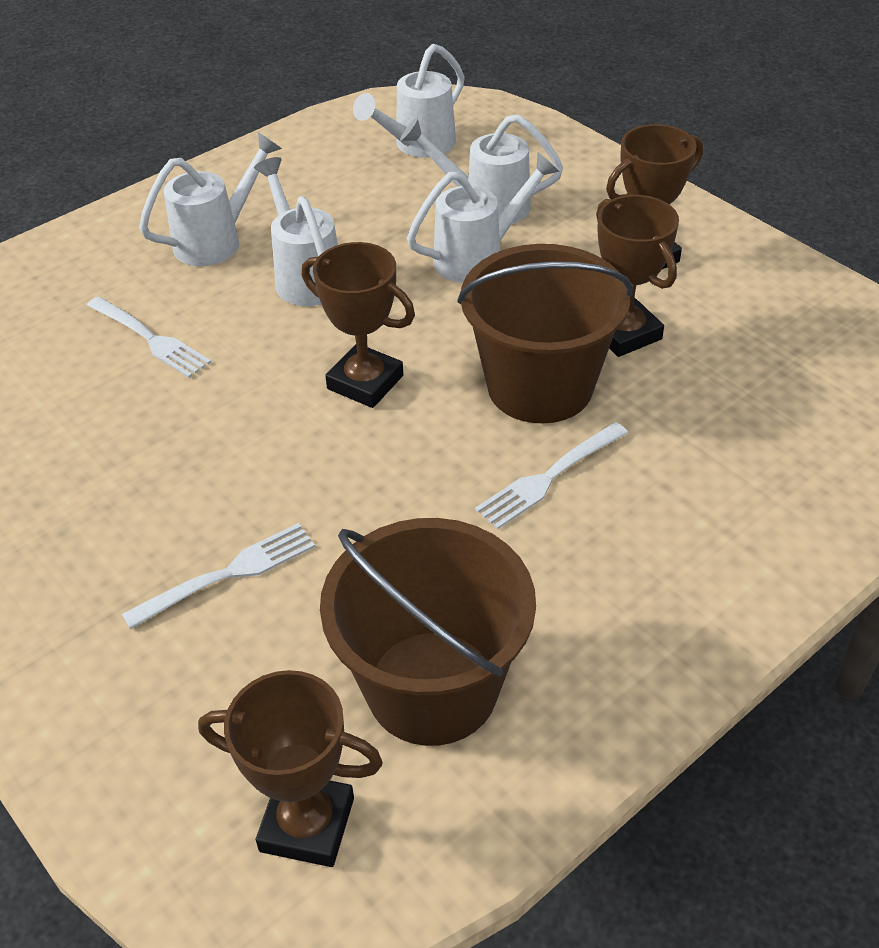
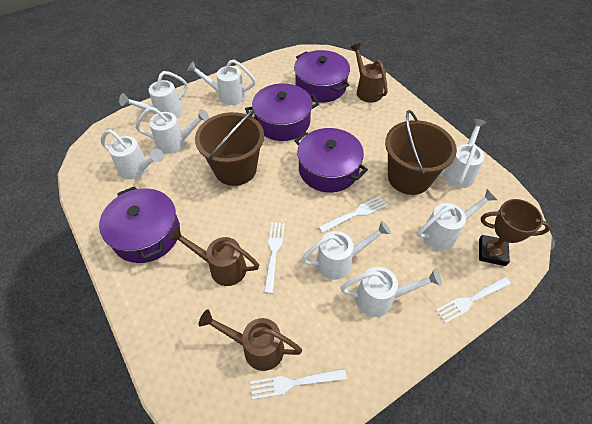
brown trophy: [198,670,383,867] [302,242,415,408] [596,195,679,357] [606,124,703,269] = 4 -> [479,199,551,266] = 1
brown watering can: none = 0 -> [169,227,259,286] [198,309,302,371] [350,43,388,103] = 3
purple pot: none = 0 -> [99,186,180,263] [245,84,319,141] [294,50,350,103] [294,128,368,193] = 4
white fork: [86,296,211,378] [122,523,315,629] [475,422,628,530] = 3 -> [250,369,347,400] [264,222,285,294] [319,196,387,233] [436,277,511,323] = 4
white watering can: [139,132,282,266] [254,157,338,306] [353,44,465,158] [400,114,563,224] [407,152,560,283] = 5 -> [101,129,164,179] [119,71,188,118] [135,107,209,154] [187,60,256,105] [301,221,391,280] [340,267,442,317] [417,189,497,250] [443,119,487,188] = 8

